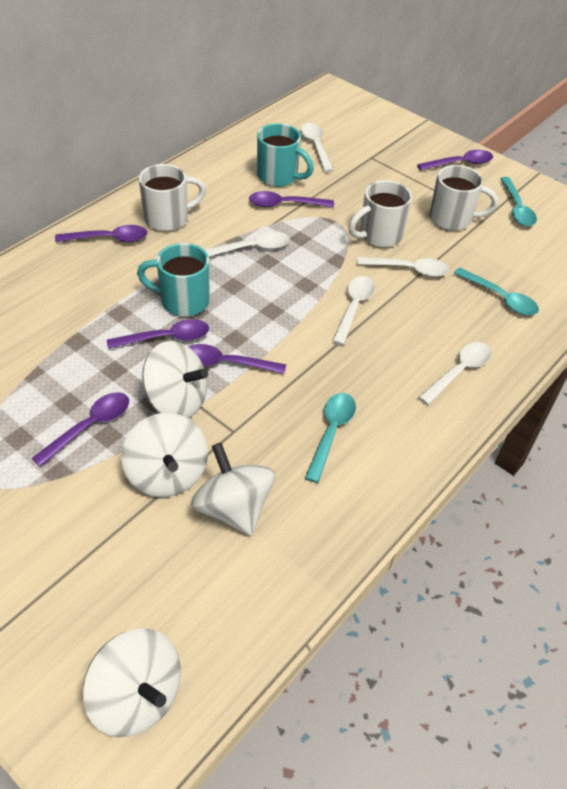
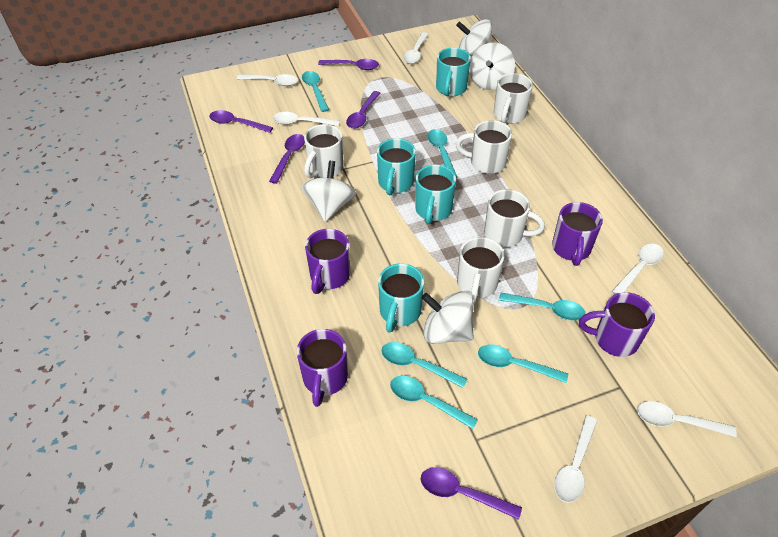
purple mug: none = 0 -> [297,329,348,407] [305,229,350,294] [552,202,603,266] [579,292,655,357] = 4
purple spoon: [32,392,129,467] [55,225,147,242] [107,319,209,349] [188,344,286,374] [249,191,334,207] [417,150,493,171] = 6 -> [209,110,273,133] [269,134,305,184] [318,59,379,70] [346,91,381,129] [421,467,522,520] = 5
turquoise mug: [137,243,210,316] [257,123,314,187] = 2 -> [377,138,416,195] [378,263,424,333] [415,165,456,224] [436,48,471,96] = 4
turquoise spoon: [305,393,356,483] [454,268,539,315] [500,177,537,226] = 3 -> [302,71,329,112] [381,342,467,388] [390,376,478,429] [427,129,457,178] [478,344,568,383] [499,293,585,320] = 6
white mug: [139,164,206,231] [349,180,412,247] [429,165,498,230] = 3 -> [304,124,344,178] [456,120,512,174] [457,237,504,303] [484,189,545,247] [494,73,533,124] = 5
white spoon: [205,231,290,256] [301,123,333,172] [332,276,375,345] [357,257,449,277] [418,342,491,405] = 5 -> [237,74,298,86] [273,112,340,126] [403,32,428,64] [554,416,597,503] [611,244,664,295] [637,401,737,437] = 6

